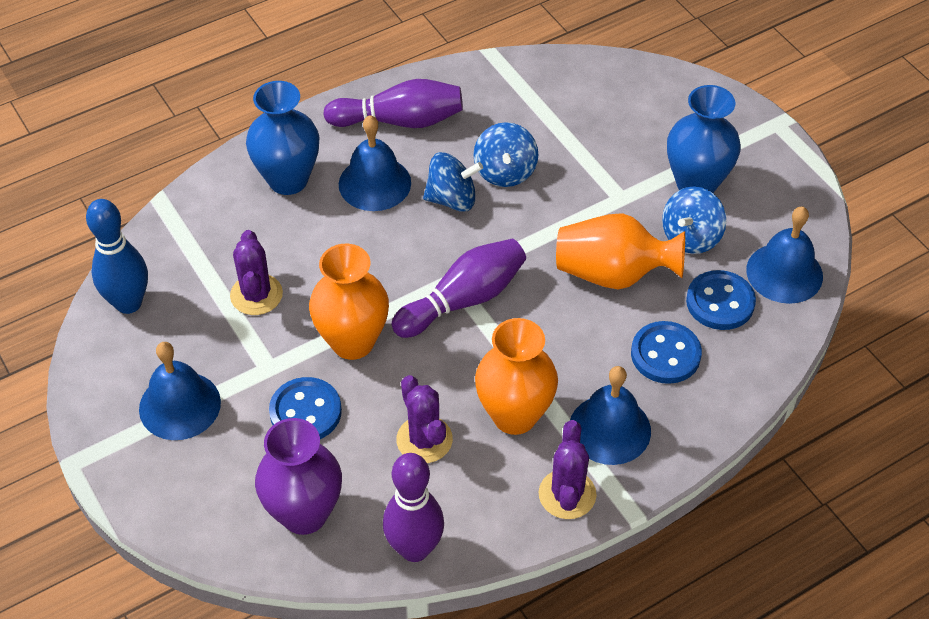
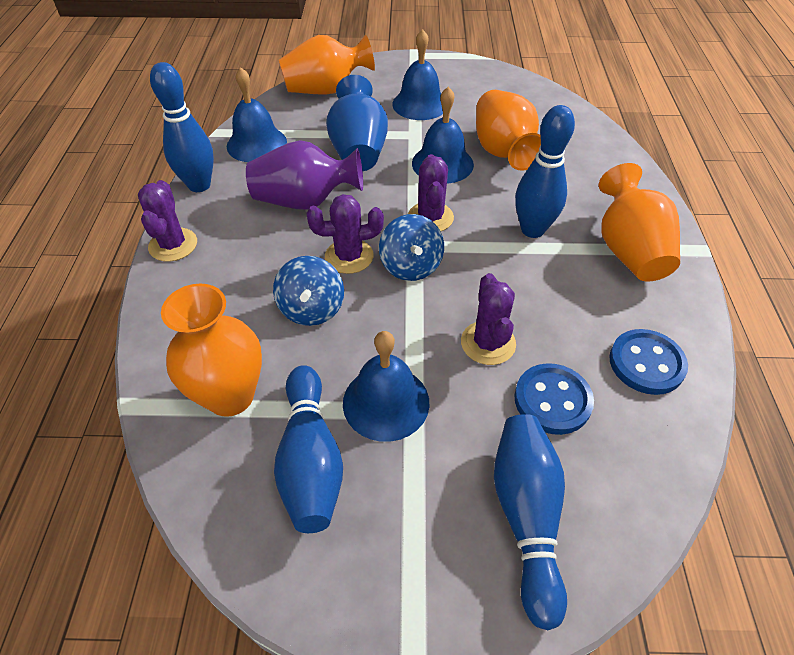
blue bowling pin: [86,199,148,314] = 1 -> [150,62,214,192] [274,365,343,533] [494,414,567,630] [515,105,575,238] = 4
blue button: [269,377,342,439] [631,321,702,384] [686,270,756,330] = 3 -> [514,363,594,435] [609,329,688,395] = 2
blue spinning top: [423,152,483,212] [473,122,538,187] [662,186,726,254] = 3 -> [273,256,344,326] [379,214,444,281] = 2
blue vase: [246,81,320,195] [667,85,741,193] = 2 -> [326,75,388,171] = 1
orange vase: [309,244,389,360] [475,318,558,435] [556,213,685,289] = 3 -> [161,284,262,417] [279,35,375,95] [476,90,541,171] [599,163,680,282] = 4
purple bowling pin: [323,79,463,128] [383,453,444,562] [392,238,526,338] = 3 -> none = 0
purple cactus: [230,230,283,315] [396,375,453,463] [539,420,597,519] = 3 -> [138,180,197,262] [307,194,384,274] [408,154,454,231] [461,273,516,365] = 4

